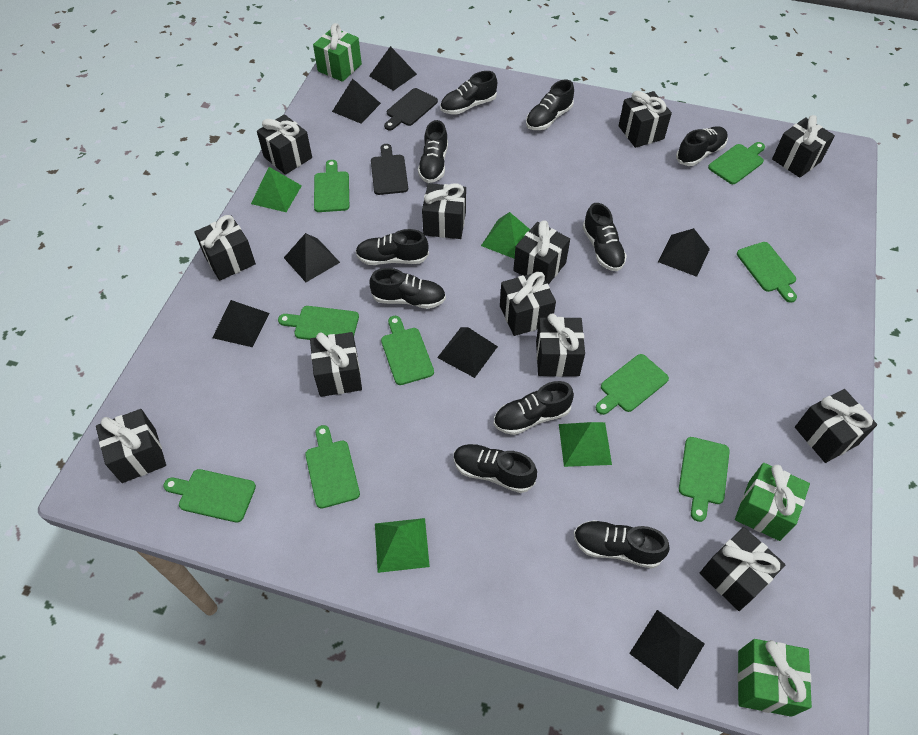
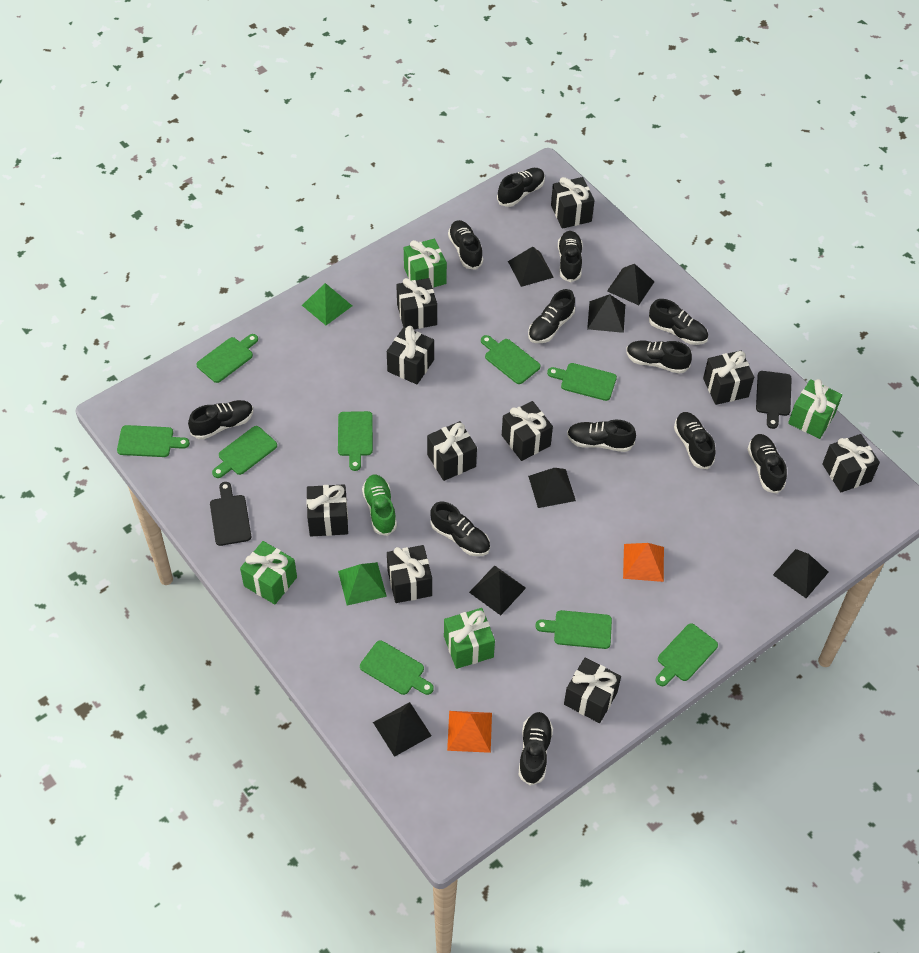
black gift: [96,409,166,483] [194,215,256,281] [257,114,312,175] [310,332,362,397] [422,183,466,239] [500,271,556,336] [513,220,570,284] [536,313,585,377] [618,91,672,148] [700,527,786,611] [772,115,835,178] [795,389,877,463] = 12 -> [306,484,348,536] [387,326,434,384] [387,545,432,603] [396,278,437,329] [427,421,477,481] [502,401,553,461] [551,177,595,229] [564,657,621,723] [703,351,754,405] [822,434,880,492] = 10
black shoe: [355,229,429,265] [369,268,446,309] [418,120,448,183] [440,71,497,115] [454,444,537,493] [494,381,574,435] [526,80,574,130] [574,520,670,569] [582,203,627,271] [676,126,728,166] = 10 -> [188,400,253,440] [430,501,490,556] [448,220,483,270] [497,168,545,207] [519,712,553,786] [528,289,575,343] [558,231,583,282] [567,420,636,452] [626,340,692,374] [649,299,708,345] [674,412,716,469] [748,434,787,494] = 12
green gift: [313,23,362,82] [735,463,810,541] [738,639,812,717] = 3 -> [240,541,297,605] [404,239,447,288] [444,608,495,669] [788,379,842,439] = 4
green pyramid: [251,167,302,212] [375,518,430,573] [481,212,530,258] [559,422,612,467] = 4 -> [302,283,352,325] [338,562,387,605] = 2
green shoe: none = 0 -> [362,475,397,536] = 1
orange pyramid: none = 0 -> [447,711,492,753] [623,543,664,582] = 2

